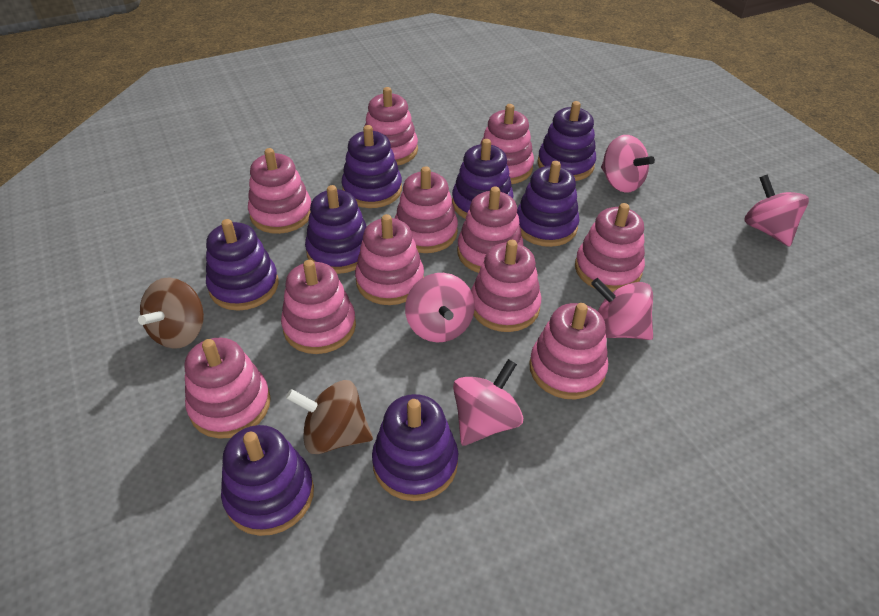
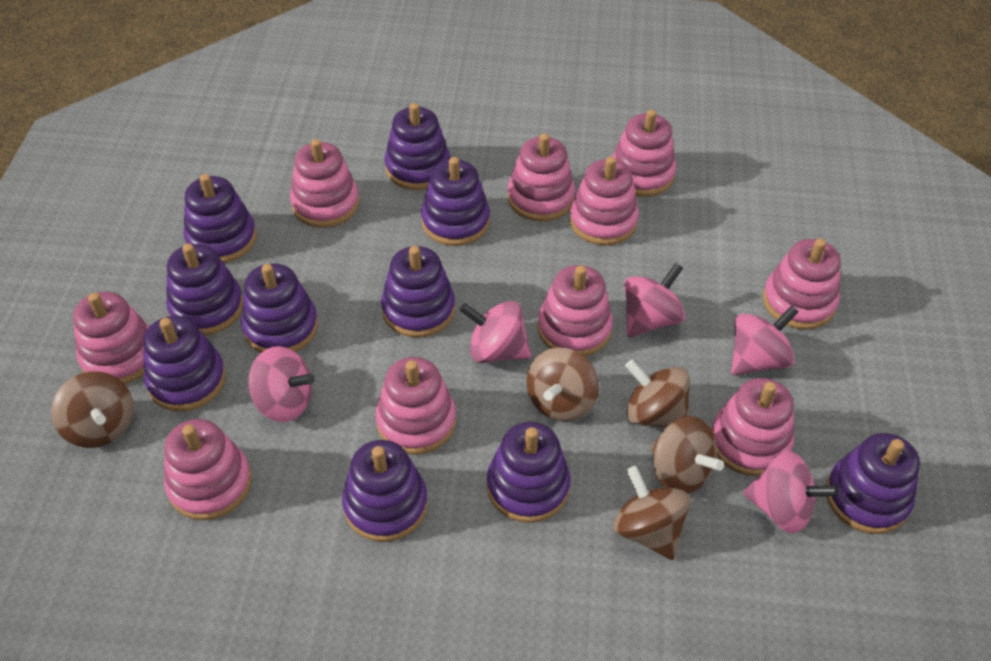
brown spinning top: [138,277,204,349] [286,380,373,454] = 2 -> [51,371,134,448] [527,347,599,422] [613,466,690,560] [625,360,690,427] [651,416,724,494] = 5
pink stacking toy: [184,338,271,439] [248,148,311,234] [281,260,356,354] [355,214,424,305] [364,87,418,165] [394,166,458,253] [457,187,524,273] [471,240,542,332] [480,104,534,184] [529,303,608,399] [575,203,645,292] = 11 -> [73,292,150,384] [164,419,252,520] [290,139,359,228] [375,357,456,455] [507,133,575,222] [538,265,613,357] [569,157,639,246] [612,110,676,197] [711,378,794,476] [763,239,841,330] = 10
purple stacking toy: [206,219,279,311] [221,425,314,536] [305,185,367,274] [341,125,402,208] [372,394,458,501] [452,139,514,219] [517,161,580,247] [537,101,596,181] = 8 -> [143,316,226,412] [166,244,243,335] [183,174,256,263] [241,263,318,353] [342,440,428,542] [381,246,455,338] [385,103,450,190] [421,157,490,246] [487,422,571,523] [826,433,920,534] = 10

